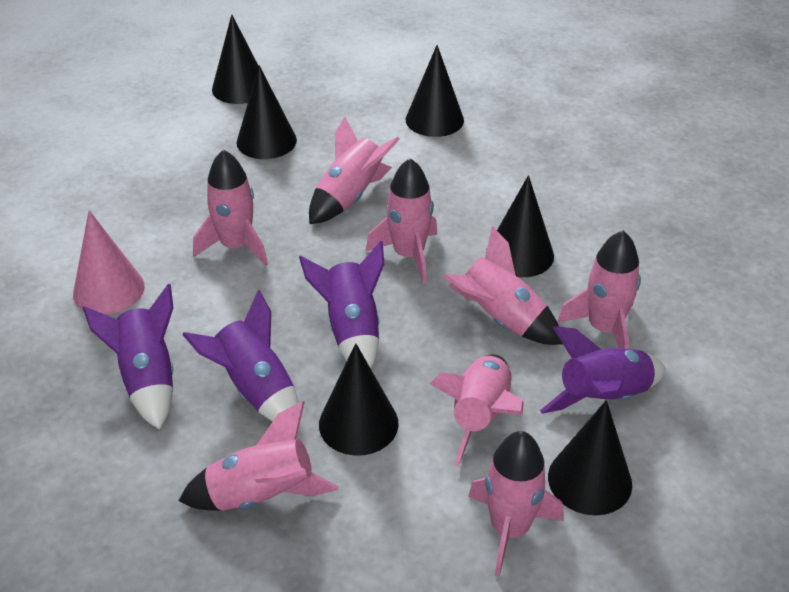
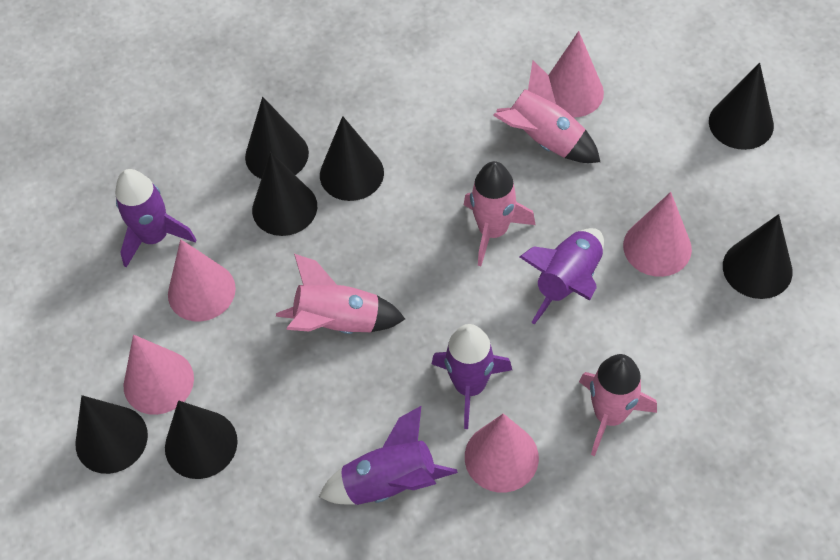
black cone: [212,14,259,104] [237,65,297,159] [319,343,399,456] [406,45,464,137] [486,175,554,277] [548,400,632,515] = 6 -> [76,395,148,474] [165,400,238,479] [245,97,309,179] [252,152,317,236] [320,116,384,201] [709,63,774,150] [723,214,793,299] = 7
pink cone: [73,210,145,315] = 1 -> [123,334,194,415] [168,239,236,321] [465,413,539,493] [548,31,604,118] [623,192,692,277] = 5
pink rocket: [179,401,339,511] [193,149,268,266] [309,117,400,224] [366,158,438,283] [429,355,524,466] [443,226,563,345] [468,431,564,577] [557,230,641,349] = 8 -> [276,254,405,334] [464,161,536,266] [493,61,600,163] [579,354,657,456] = 4

